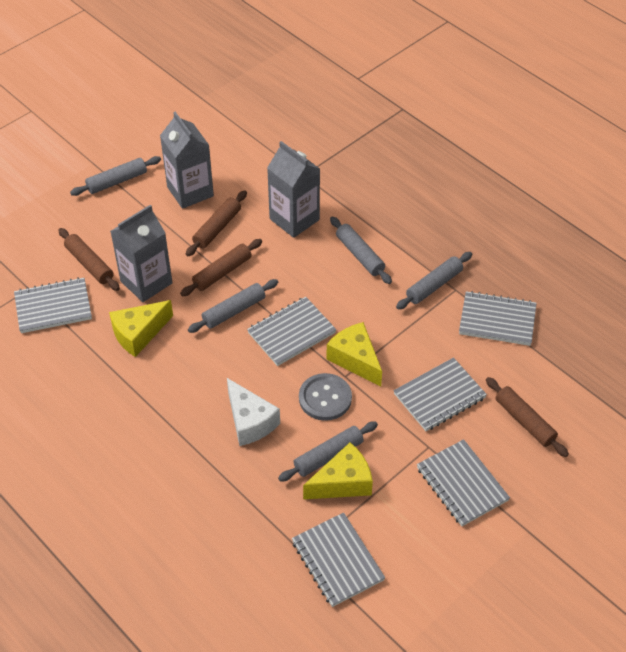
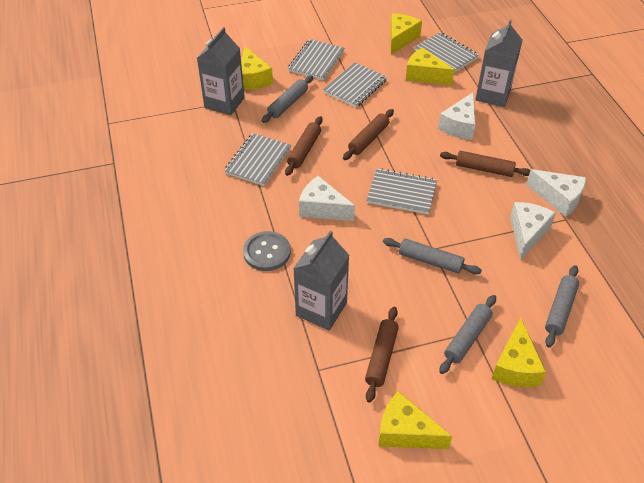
grey notebook: [14,278,92,333] [247,297,337,366] [292,513,385,607] [394,357,487,431] [417,439,510,526] [459,291,537,346] = 6 -> [224,133,291,186] [288,39,344,80] [323,62,387,107] [367,168,437,215] [414,32,479,73] = 5
grey rolling pin: [70,156,161,196] [188,279,278,333] [278,421,378,482] [330,217,392,284] [396,252,472,309] = 5 -> [261,75,313,123] [383,238,482,274] [439,295,496,374] [545,265,579,347] = 4
white cheese: [227,378,280,446] = 1 -> [299,176,355,221] [438,92,476,140] [510,202,556,260] [526,169,586,217] = 4
yellow cheese: [109,300,173,357] [303,442,373,499] [326,322,382,386] = 3 -> [241,47,273,90] [379,391,452,449] [391,13,422,55] [405,47,455,85] [492,318,546,387] = 5

